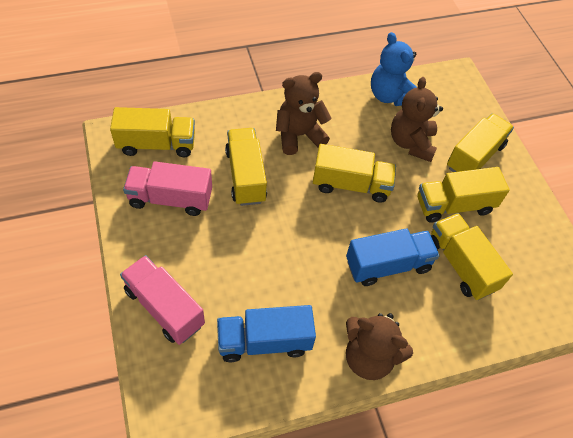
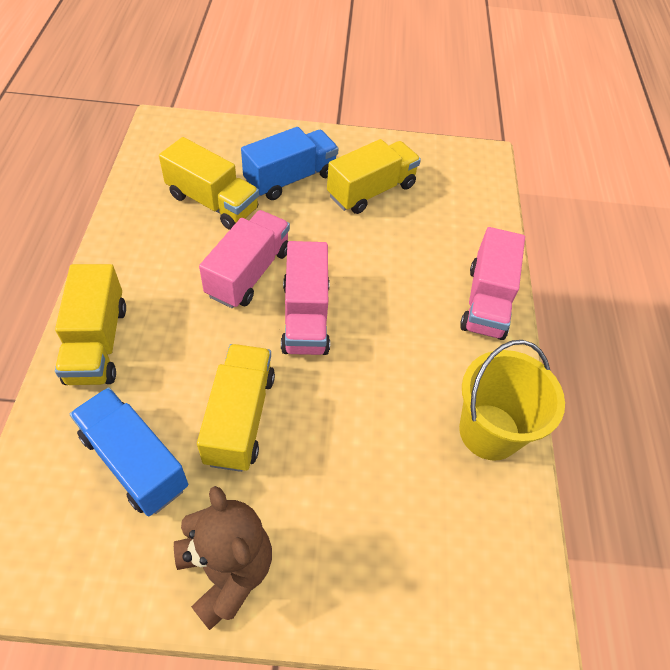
blue teddy bear: [371,32,417,106] = 1 -> none = 0
brown teddy bear: [276,72,332,155] [346,313,413,380] [391,77,443,162] = 3 -> [174,486,272,630] = 1
pink truck: [120,255,205,345] [123,161,212,216] = 2 -> [199,210,290,308] [281,241,330,355] [460,227,525,340] = 3
yellow bucket: none = 0 -> [459,340,565,461] = 1
yellow truck: [110,107,195,157] [225,128,267,206] [313,144,396,203] [417,167,509,223] [431,213,513,300] [447,113,514,172] = 6 -> [55,264,126,385] [159,137,259,230] [197,344,275,472] [327,139,421,214] = 4

